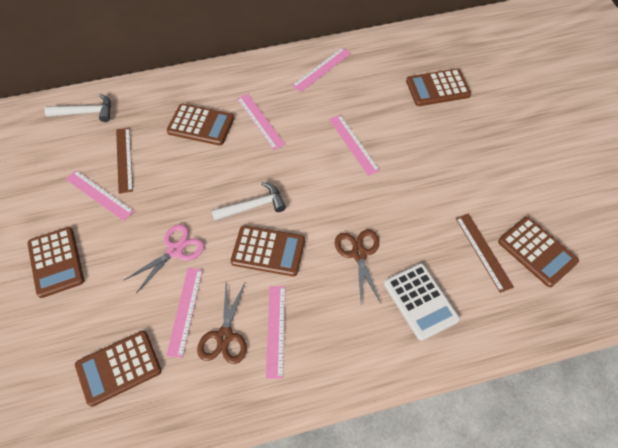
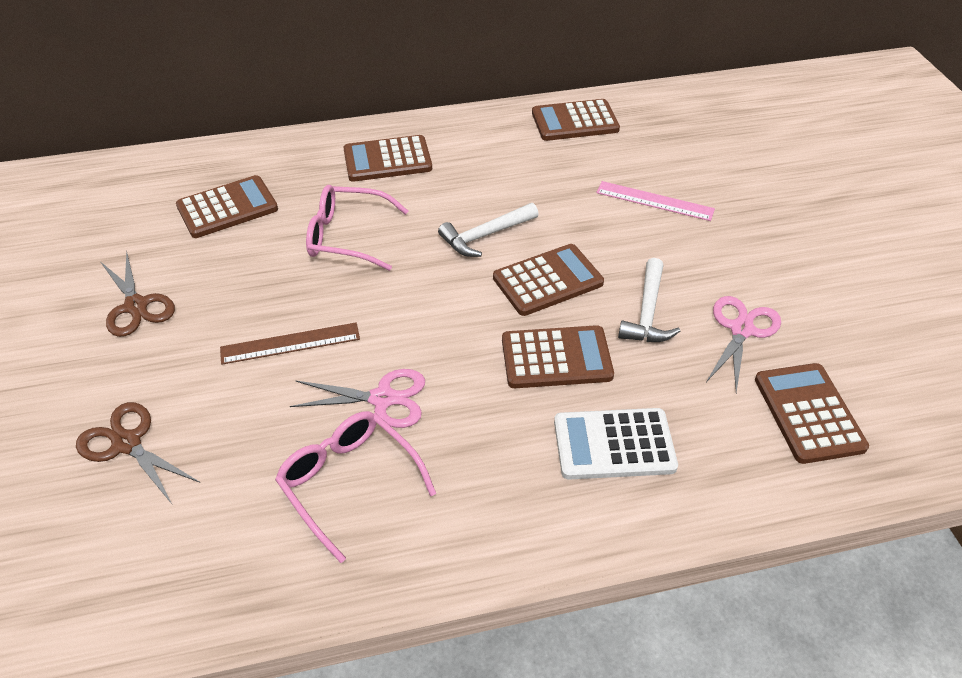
brown ruler: [116,128,133,194] [455,213,514,293] = 2 -> [220,323,360,365] = 1
pink glasses: none = 0 -> [275,411,436,563] [306,185,408,271] = 2
pink ruler: [66,170,134,221] [166,268,203,358] [237,94,285,150] [266,286,285,379] [292,47,351,92] [329,115,380,176] = 6 -> [596,181,715,221] = 1
pink scissors: [124,224,204,293] = 1 -> [290,369,425,428] [706,296,781,393] = 2

